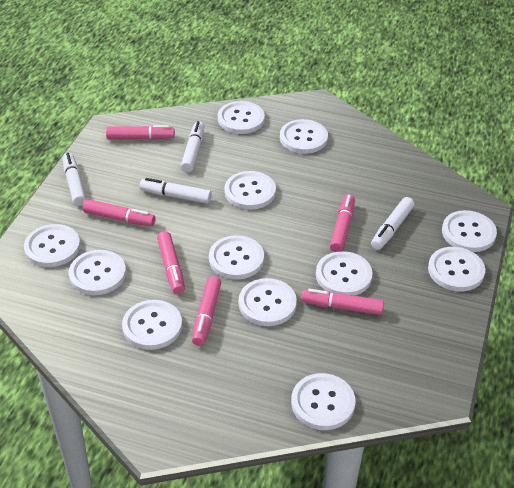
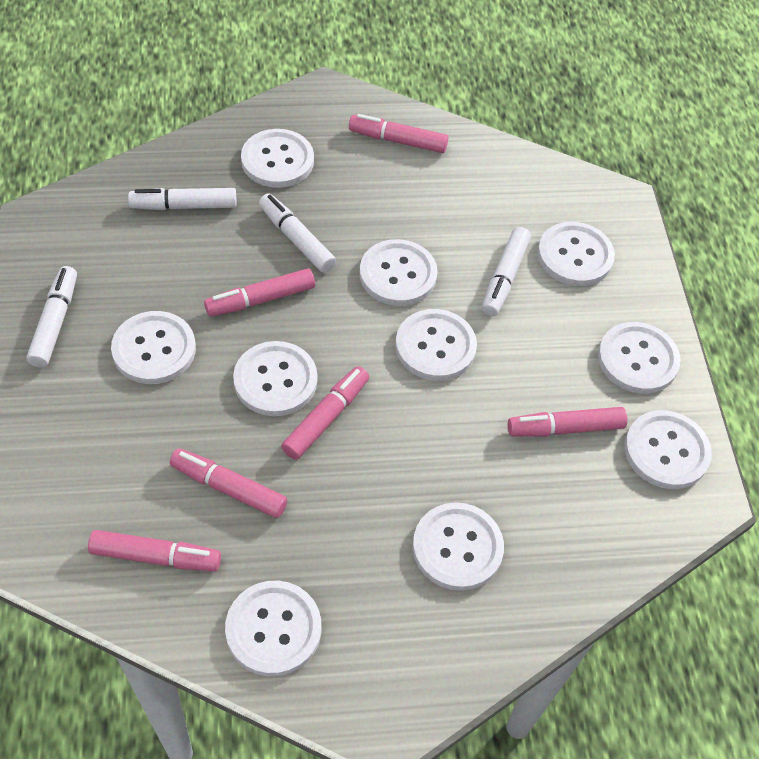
white button: [24,224,80,267] [69,250,126,295] [122,300,182,350] [209,235,264,279] [218,101,265,134] [224,171,276,210] [239,278,297,326] [280,119,328,154] [291,373,355,430] [316,251,373,296] [428,247,485,291] [442,210,497,252] = 12 -> [111,311,196,384] [225,581,321,677] [233,341,317,416] [241,129,314,188] [360,239,438,306] [395,309,477,381] [413,502,504,591] [538,222,615,286] [598,322,681,394] [624,410,712,489] = 10

